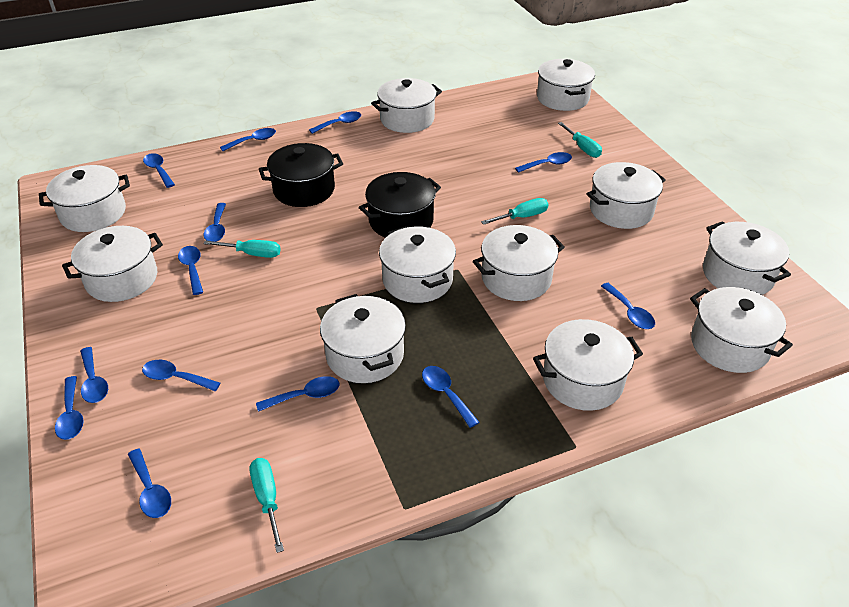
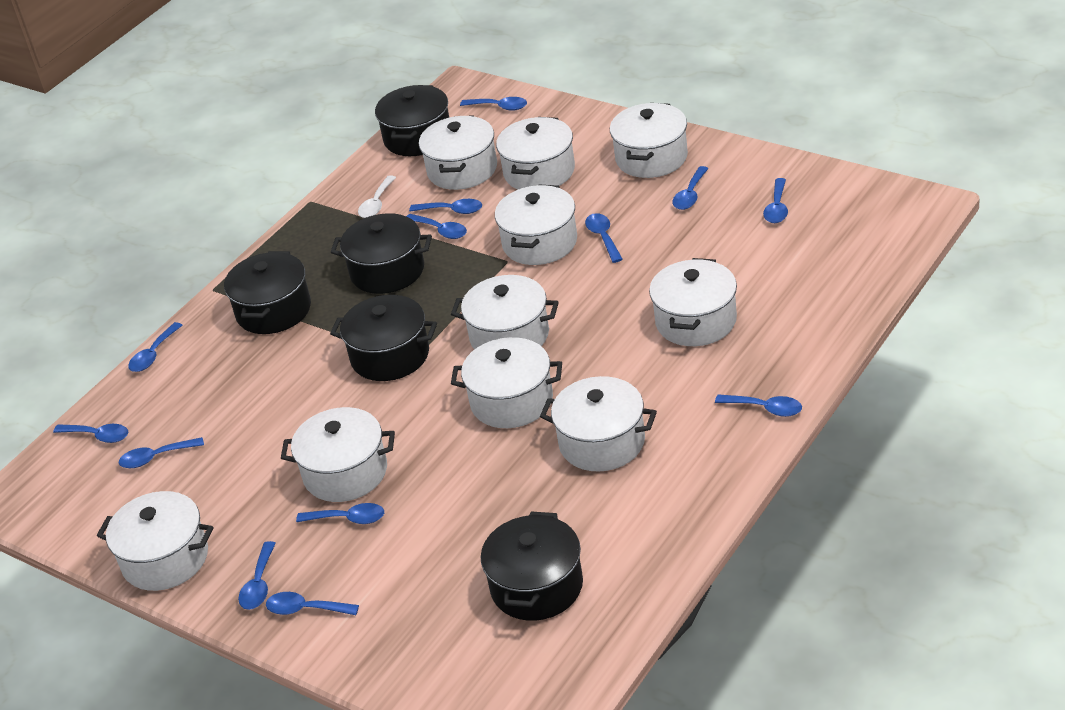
black pot: [259,143,343,207] [359,172,441,238] = 2 -> [224,251,311,334] [330,295,437,381] [331,213,432,294] [375,85,449,156] [481,512,583,621] = 5
turquoise screwdriver: [203,240,281,258] [250,458,284,553] [481,198,549,225] [558,122,602,158] = 4 -> none = 0
white pot: [39,165,130,232] [62,226,163,302] [320,294,406,383] [371,78,442,133] [379,226,456,303] [473,225,565,301] [533,319,643,411] [537,59,595,111] [587,162,665,229] [690,287,793,373] [703,221,791,295] = 11 -> [97,491,213,591] [281,407,395,502] [419,115,497,190] [451,275,559,350] [451,337,562,428] [495,184,577,265] [496,117,575,189] [540,376,657,471] [610,103,688,178] [649,258,737,346] = 10
white spoon: none = 0 -> [358,175,396,218] = 1

